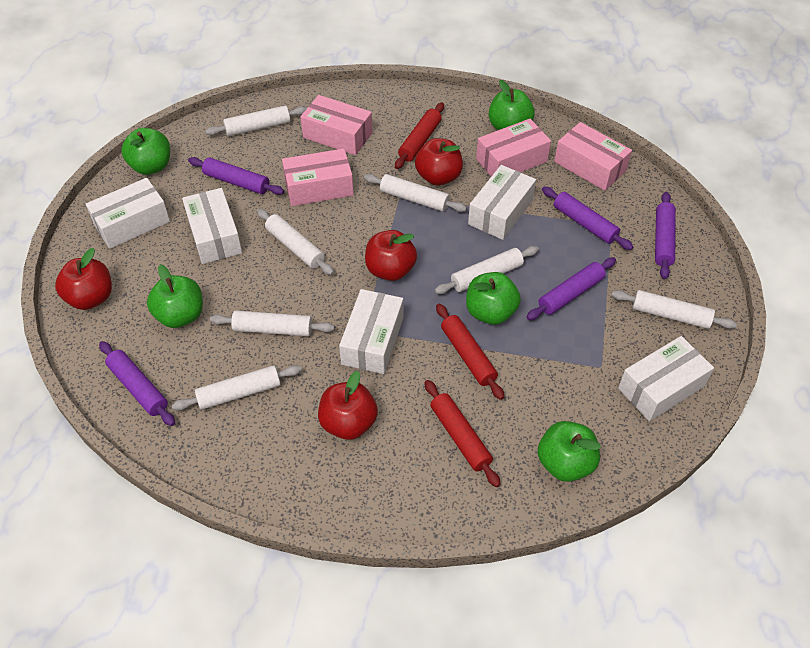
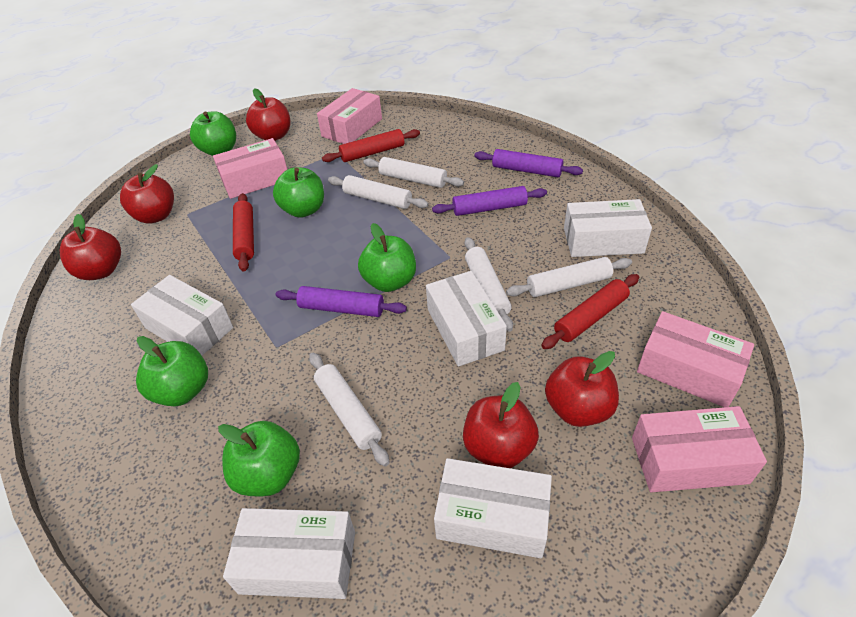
purple rolling pin: [99,341,175,426] [188,157,284,195] [527,257,616,320] [542,187,633,250] [655,192,676,279] = 5 -> [276,286,407,317] [432,186,547,216] [474,149,583,177] = 3
red apple: [55,248,112,310] [318,371,378,440] [365,230,417,281] [415,138,463,185] = 4 -> [60,214,121,280] [120,164,174,224] [246,88,290,141] [463,382,539,468] [545,351,619,427] = 5
white rolling pin: [172,365,302,411] [205,105,307,136] [210,311,334,336] [257,209,334,275] [364,174,467,212] [434,246,539,294] [611,290,737,329] = 7 -> [309,353,389,467] [328,175,429,209] [363,157,464,188] [464,237,513,332] [506,257,632,297] = 5

